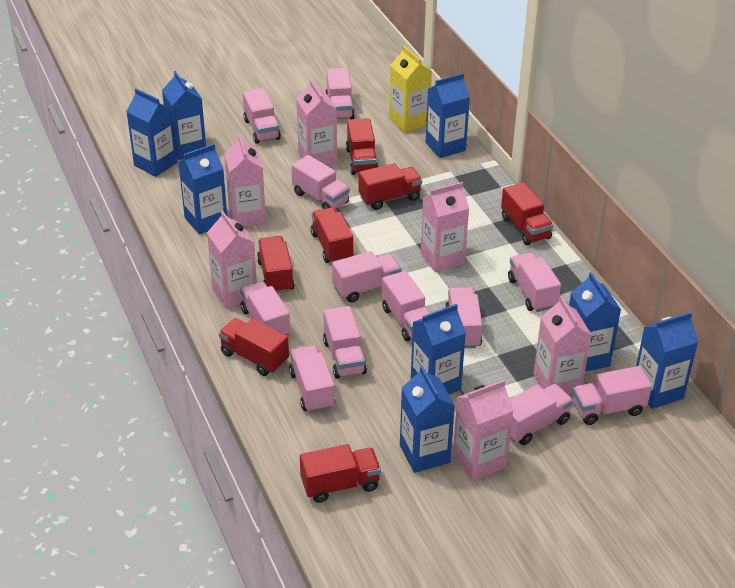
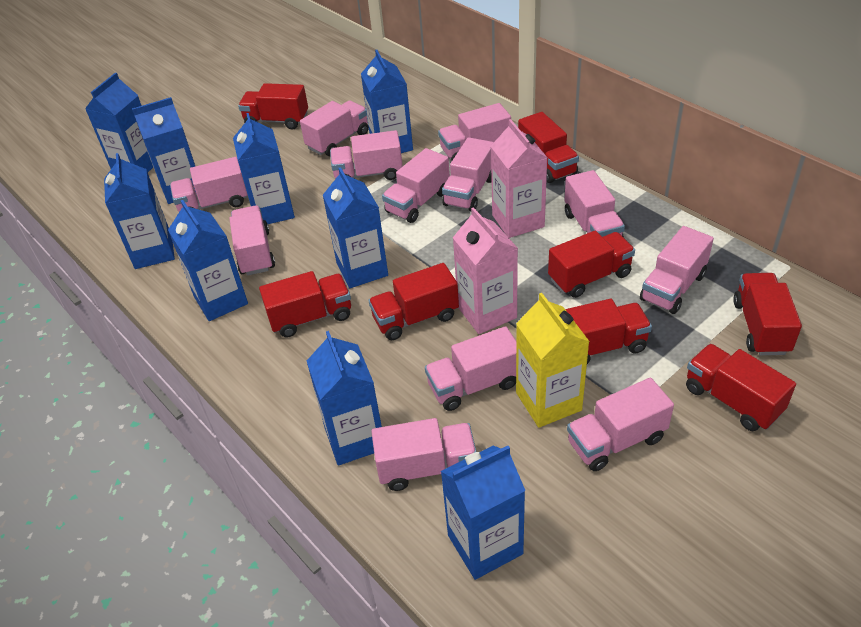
blue carton: [126,88,177,177] [162,71,206,160] [178,144,227,235] [400,366,455,473] [411,304,466,394] [426,73,470,158] [569,272,621,372] [636,312,698,409] = 8 -> [85,73,153,172] [104,153,175,269] [132,97,196,204] [168,200,248,321] [233,113,295,224] [307,331,382,465] [323,167,388,288] [361,50,413,153] [441,445,525,580] = 9
pink carton: [207,211,257,309] [224,135,266,227] [297,80,337,165] [421,182,469,272] [453,380,513,481] [533,296,592,395] = 6 -> [453,207,518,334] [491,119,547,238] = 2
red truck: [219,318,289,376] [257,236,295,293] [300,444,381,503] [311,208,353,263] [346,118,379,175] [359,163,422,210] [501,182,553,245] = 7 -> [238,83,308,129] [259,271,351,337] [368,263,459,340] [518,112,579,183] [548,231,635,298] [565,299,652,364] [686,344,796,431] [733,273,802,355] = 8

